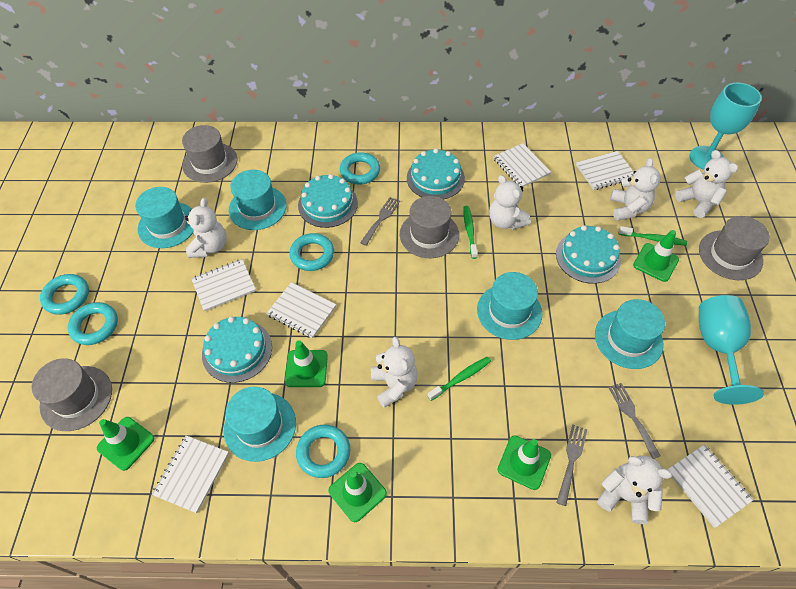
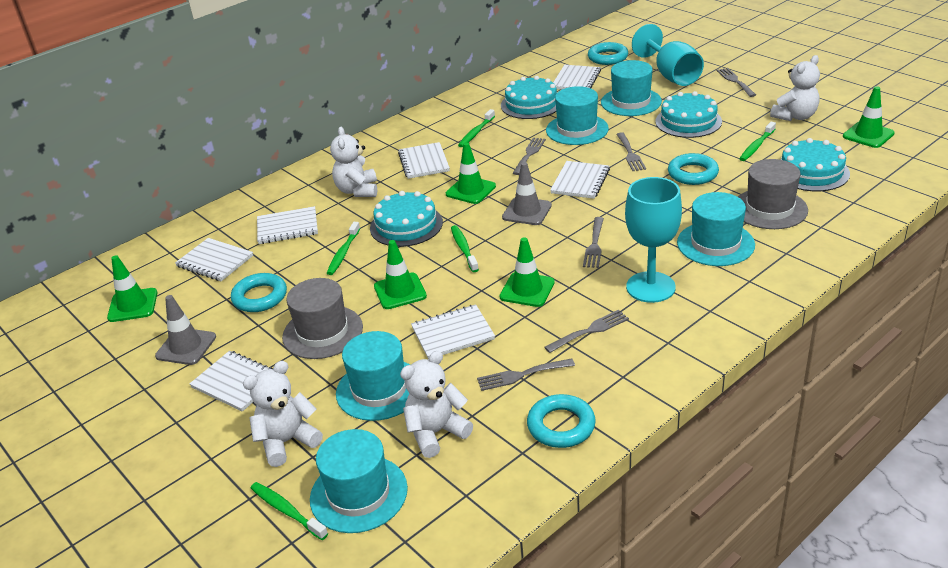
green toothbrush: [427,357,491,401] [463,206,478,259] [619,226,687,246] = 3 -> [251,482,328,540] [327,222,360,275] [451,225,479,272] [458,109,495,147] [739,122,776,161] = 5
grey fork: [360,197,400,246] [556,425,587,506] [608,383,661,459] = 3 -> [477,359,575,391] [513,138,546,175] [544,310,629,353] [583,217,604,268] [616,132,646,171] [717,68,756,97] = 6
grey hat: [31,358,112,431] [182,125,237,183] [400,196,459,258] [699,216,770,280] = 4 -> [282,278,363,359] [738,159,808,229] = 2
grey traffic cone: none = 0 -> [155,295,216,365] [502,162,552,225] = 2
turquoise ring: [40,274,89,315] [68,302,118,345] [289,233,334,271] [296,424,350,478] [340,152,380,185] = 5 -> [231,273,287,312] [527,394,596,448] [588,42,628,65] [668,153,719,185] = 4
white notebook: [152,436,229,513] [191,259,256,311] [266,282,336,339] [493,143,551,187] [576,151,634,190] [667,444,753,528] = 6 -> [175,238,253,281] [189,351,273,412] [257,206,318,244] [398,142,450,179] [411,304,495,359] [550,161,610,199] [553,65,601,89] = 7
white teddy bear: [184,198,227,258] [371,337,418,408] [489,175,531,230] [597,456,672,524] [610,158,661,221] [675,150,738,218] = 6 -> [243,361,323,467] [330,127,377,197] [400,351,473,458] [770,55,820,121] = 4

